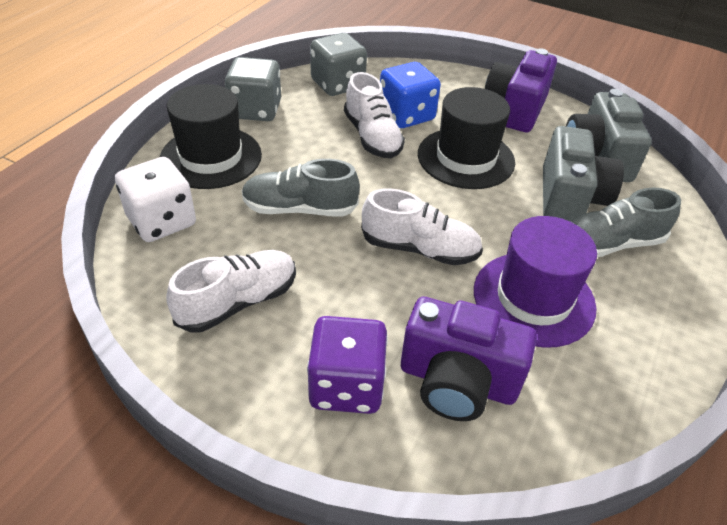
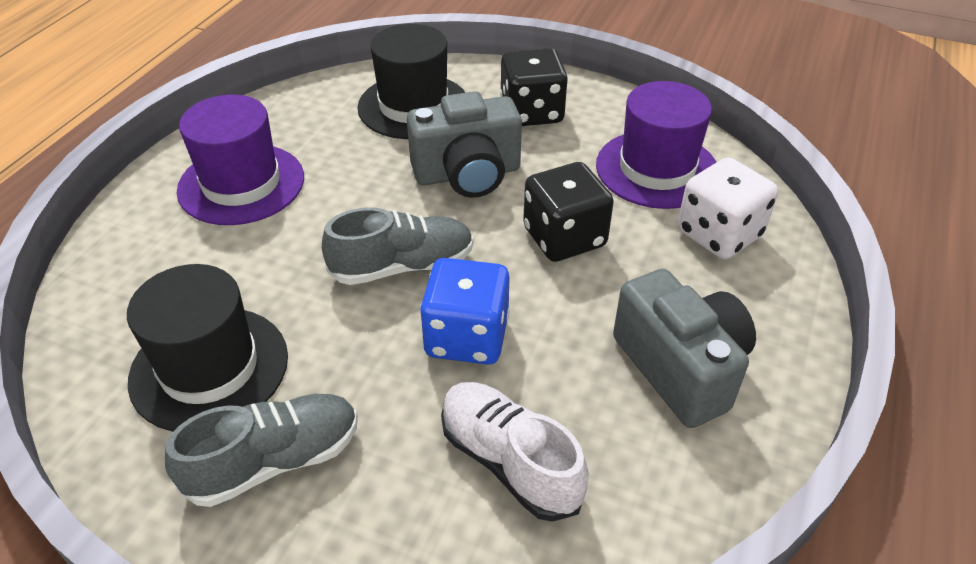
black dice: none = 0 -> [500,48,568,126] [523,162,614,262] = 2
grey dice: [225,57,281,121] [310,33,367,96] = 2 -> none = 0
purple camera: [401,297,537,421] [485,48,557,132] = 2 -> none = 0
purple dice: [307,316,388,414] = 1 -> none = 0
purple hat: [474,216,597,348] = 1 -> [177,94,304,225] [596,81,716,209] = 2
white shoe: [166,250,296,332] [344,72,405,158] [361,189,483,265] = 3 -> [441,382,589,522] = 1

